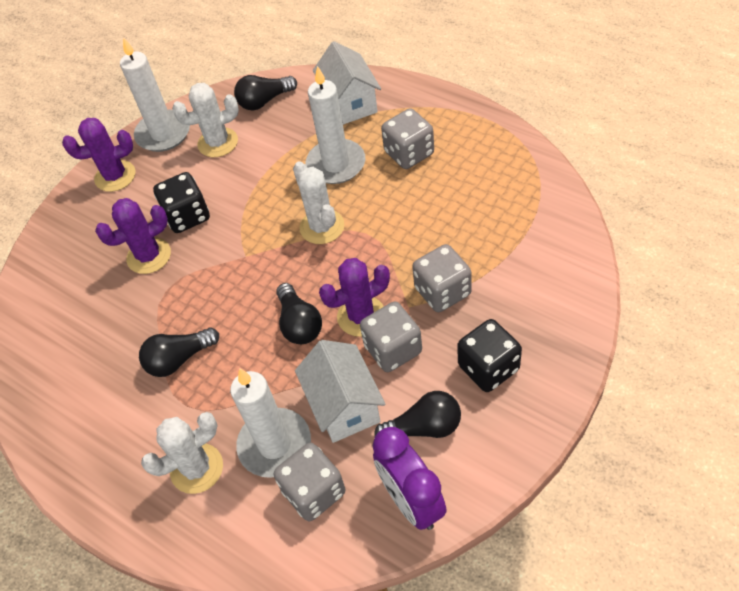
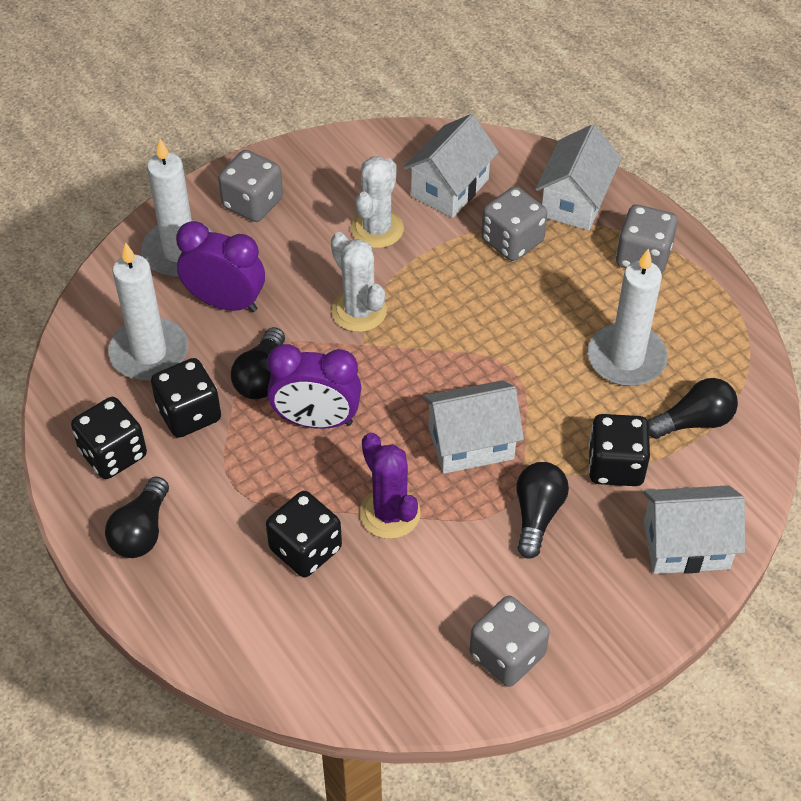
black dice: [153,172,210,233] [457,319,522,392] = 2 -> [71,397,147,479] [151,358,221,438] [266,491,342,577] [588,414,650,486] = 4
purple cactus: [62,118,135,192] [95,198,171,274] [319,258,390,337] = 3 -> [359,433,421,539] = 1
purple clock: [373,427,447,530] = 1 -> [176,221,265,312] [267,344,361,429] = 2
white cactus: [141,412,223,494] [172,83,239,157] [293,161,344,244] = 3 -> [331,232,387,332] [351,156,404,248] = 2
white house: [295,340,385,443] [313,41,381,125] = 2 -> [403,114,499,218] [423,380,524,474] [535,124,622,231] [643,485,745,574] = 4

